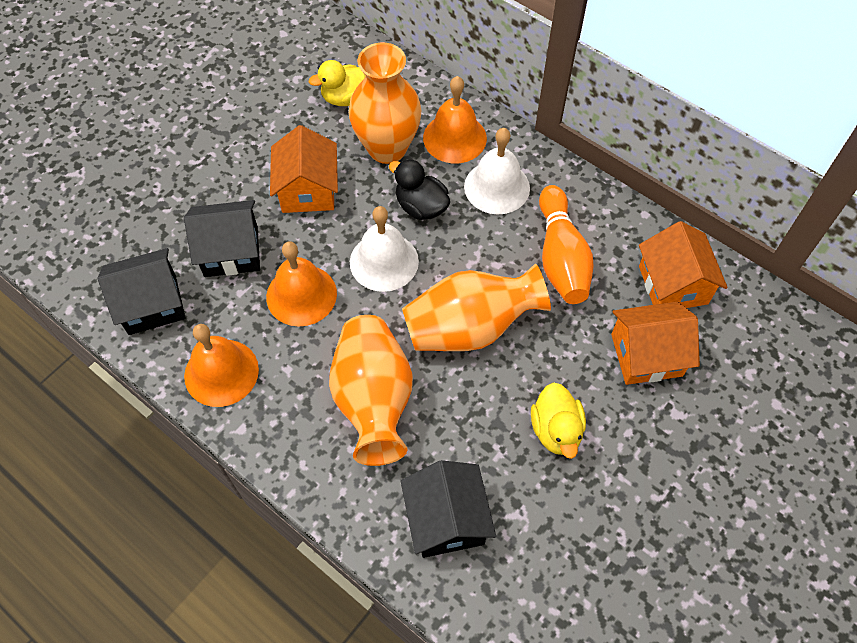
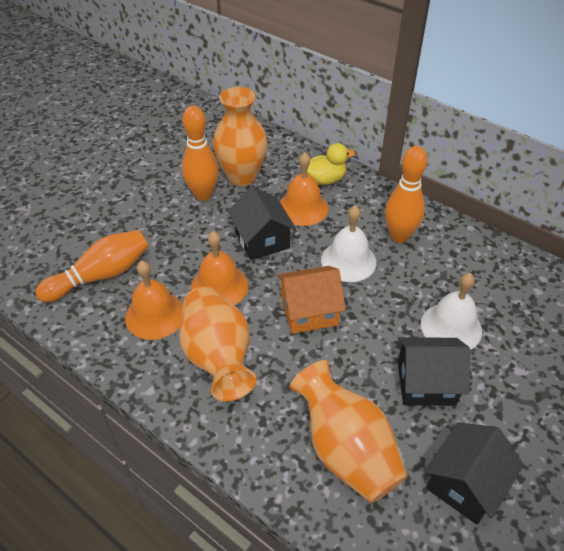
black duck: [389,159,450,220] = 1 -> none = 0
orange bowling pin: [539,185,594,304] = 1 -> [35,230,148,302] [182,105,219,201] [385,146,428,243] = 3
orange house: [270,125,338,213] [611,302,700,385] [639,221,728,308] = 3 -> [277,266,346,334] = 1
yellow duck: [309,60,366,106] [531,382,586,459] = 2 -> [307,143,355,185] = 1

